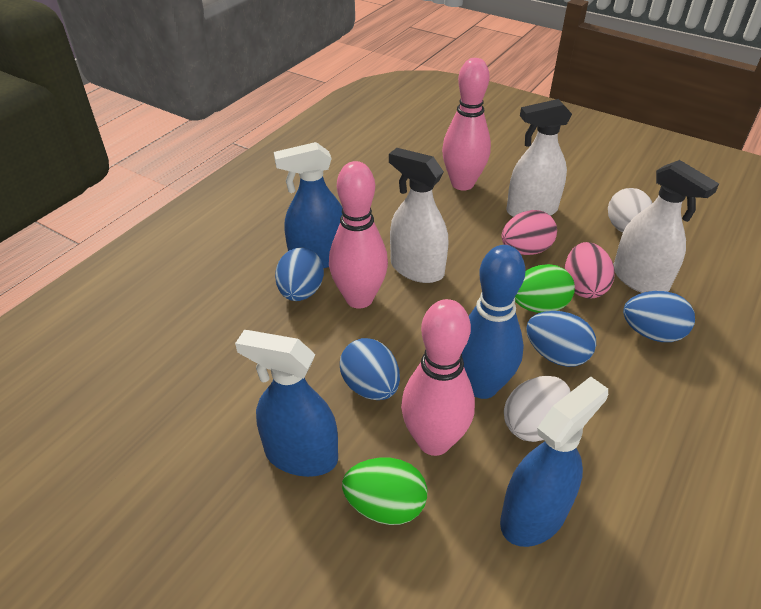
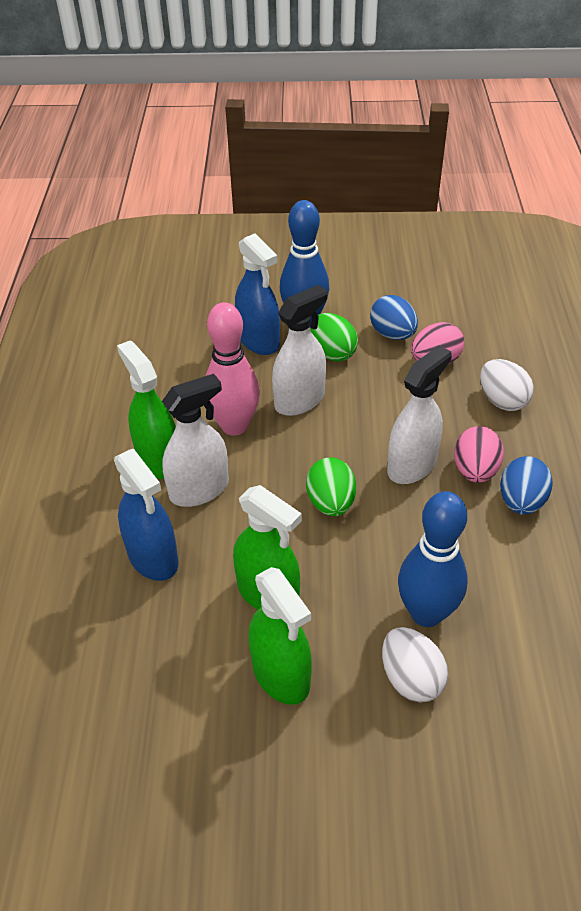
blue bowling pin: [462,245,526,399] = 1 -> [280,200,329,328] [398,491,468,627] = 2
blue egg: [275,247,324,301] [340,338,400,400] [526,311,596,367] [623,291,695,342] = 4 -> [370,295,418,340] [500,456,553,515] = 2
blue spray bottle: [235,330,338,477] [274,142,343,268] [500,376,608,547] = 3 -> [114,449,179,581] [235,234,280,355] = 2
green spray bottle: none = 0 -> [117,341,176,479] [233,485,302,610] [249,567,312,705] = 3
pink bowling pin: [329,161,388,309] [401,299,475,456] [442,58,491,191] = 3 -> [206,302,260,436] = 1

